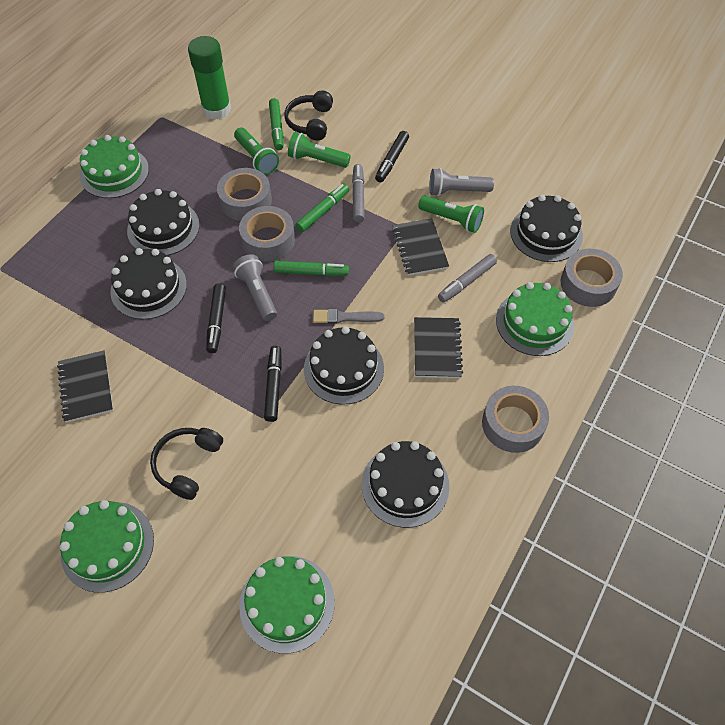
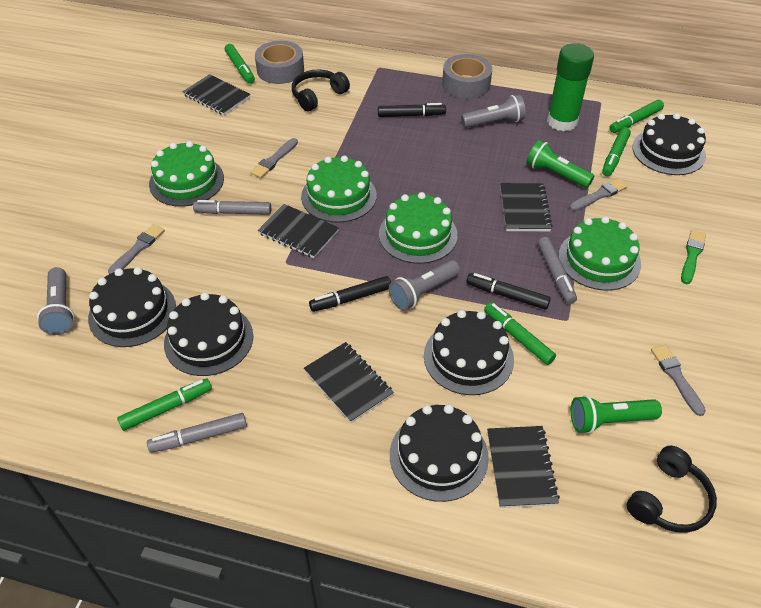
black notebook: [57,351,113,423] [392,218,449,276] [414,317,463,378] = 3 -> [183,74,250,115] [258,204,339,258] [304,342,394,423] [487,426,560,508] [500,183,552,232] = 5
green brush: none = 0 -> [681,230,706,284] = 1
green flashlight: [234,127,279,175] [288,132,351,168] [418,195,484,233] = 3 -> [526,140,594,188] [571,395,662,434] = 2
green marker: [269,98,283,150] [274,261,349,276] [296,184,349,232] = 3 -> [117,378,212,431] [225,44,255,84] [484,302,556,365] [602,127,631,176] [610,100,664,133] = 5
grey brush: [313,309,384,324] = 1 -> [108,224,165,274] [250,138,298,178] [569,178,628,211] [651,345,706,416] = 4
grey flashlight: [233,254,277,321] [429,168,494,196] = 2 -> [37,267,75,335] [389,260,460,311] [461,95,526,128] = 3
grey marker: [352,164,364,222] [438,254,497,303] = 2 -> [147,413,247,453] [193,200,271,215] [538,237,577,304] = 3
grey tape: [217,168,272,221] [239,206,295,262] [482,386,549,453] [560,249,623,307] = 4 -> [255,41,304,84] [442,54,492,99] = 2

